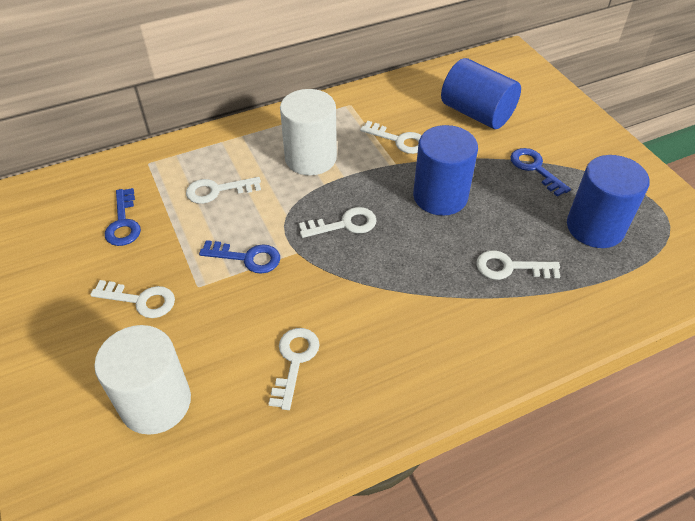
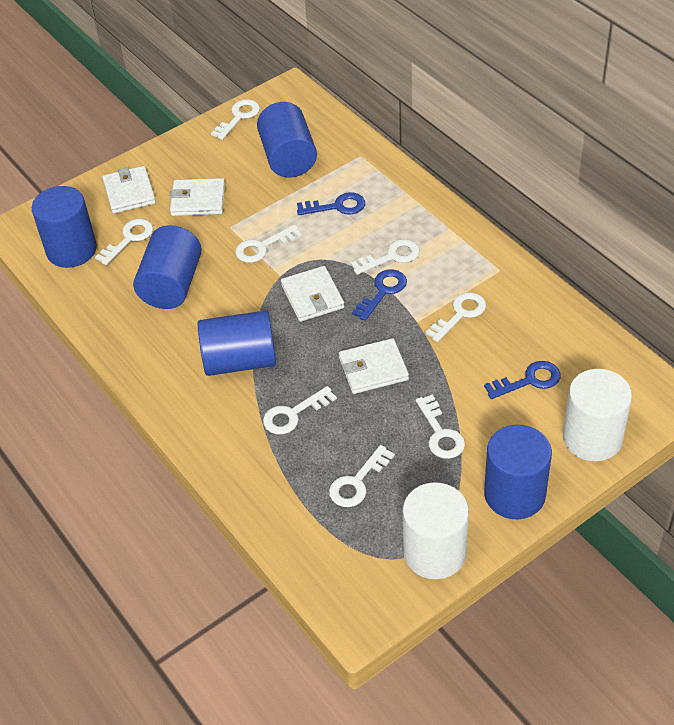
blue cylinder: [413,125,478,216] [441,58,521,129] [567,155,650,248] = 3 -> [32,186,97,268] [133,225,202,309] [197,310,276,376] [257,102,317,178] [484,425,552,519] = 5
white key: [90,280,175,318] [186,177,261,204] [269,328,320,410] [299,207,377,238] [360,121,422,154] [476,250,560,280] = 6 -> [95,219,153,265] [211,99,260,140] [235,225,302,263] [263,386,337,434] [329,445,395,507] [351,239,420,275] [416,395,465,459] [425,292,486,342] = 8
white wallet: none = 0 -> [102,166,156,214] [169,178,225,216] [281,266,344,322] [339,338,409,394] = 4

